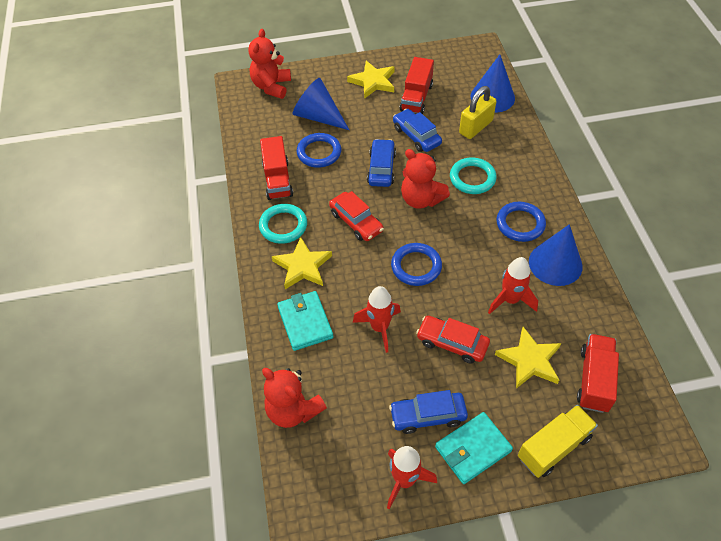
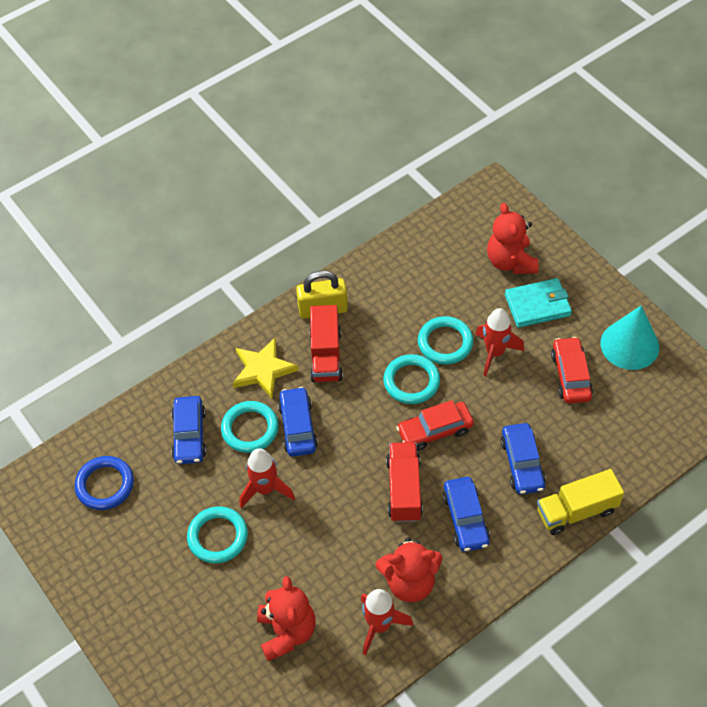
blue car: [367,139,396,187] [389,390,468,434] [393,109,442,152] = 3 -> [171,396,206,464] [278,387,318,457] [443,477,490,552] [500,423,546,494] = 4
blue cone: [292,78,349,130] [471,55,515,113] [529,224,583,286] = 3 -> none = 0
blue ring: [297,133,341,168] [391,243,442,286] [497,202,546,242] = 3 -> [75,456,134,510] = 1
red truck: [260,136,293,200] [400,57,434,114] [577,334,619,413] = 3 -> [309,305,343,382] [386,442,423,522] = 2
turquoise cone: none = 0 -> [601,305,659,370] = 1
turquoise ring: [259,204,307,244] [450,157,497,194] = 2 -> [187,506,248,563] [221,401,279,453] [383,354,440,404] [418,316,473,365] = 4
turquoise wallet: [277,291,333,351] [435,412,513,484] = 2 -> [505,278,572,328] = 1
yellow star: [272,237,332,289] [347,61,395,99] [495,327,561,389] = 3 -> [232,338,298,399] = 1

